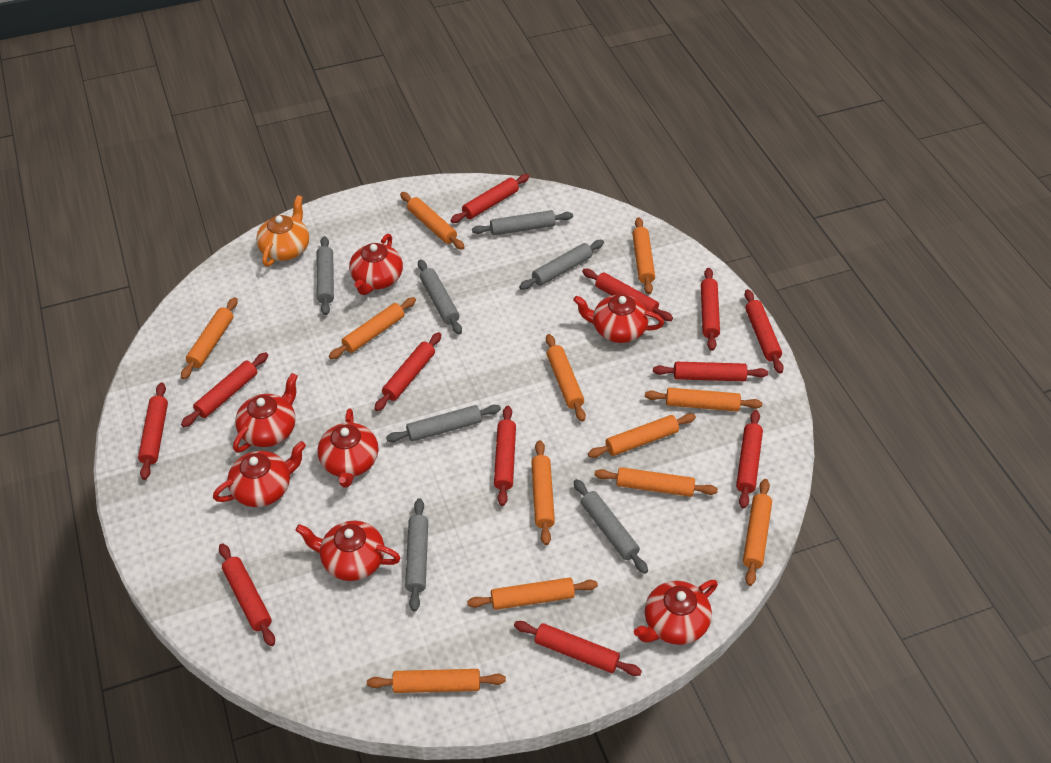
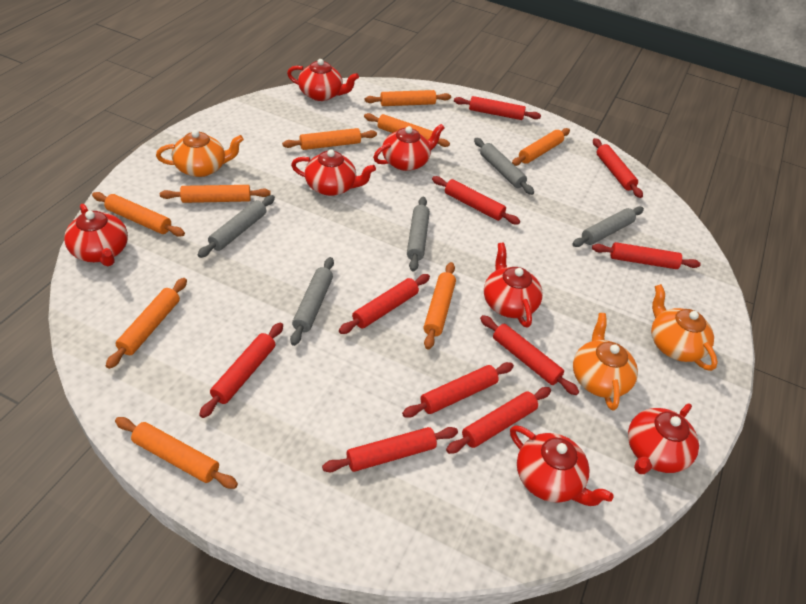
grey rolling pin: [317,236,334,315] [386,405,501,442] [405,498,428,612] [418,259,462,334] [472,210,573,236] [519,240,604,290] [574,479,648,574] = 7 -> [197,195,275,258] [290,257,334,346] [407,197,430,272] [474,138,534,195] [572,206,644,247] = 5
orange rolling pin: [181,297,238,380] [329,297,416,359] [367,669,506,693] [400,192,465,250] [467,578,598,610] [531,440,555,545] [546,334,586,422] [588,413,696,458] [594,467,718,497] [632,217,655,294] [645,388,762,412] [743,479,772,586] = 12 -> [92,192,185,237] [106,278,187,369] [115,417,238,489] [160,185,271,203] [282,128,377,150] [364,113,450,147] [365,90,451,106] [424,262,456,350] [512,128,570,166] = 9
orange teapot: [256,195,309,267] = 1 -> [156,130,244,177] [573,313,638,411] [651,284,718,371] = 3
red rolling pin: [138,382,168,480] [181,352,268,427] [219,543,275,646] [374,332,442,411] [450,174,529,223] [494,406,516,506] [514,621,642,676] [582,269,673,321] [653,362,768,381] [701,268,720,351] [736,410,763,508] [744,289,784,374] = 12 -> [199,323,283,418] [322,427,458,472] [339,274,430,334] [402,362,514,418] [432,176,520,224] [446,387,551,454] [454,96,541,120] [480,315,579,395] [592,242,701,269] [593,138,643,198] = 10

